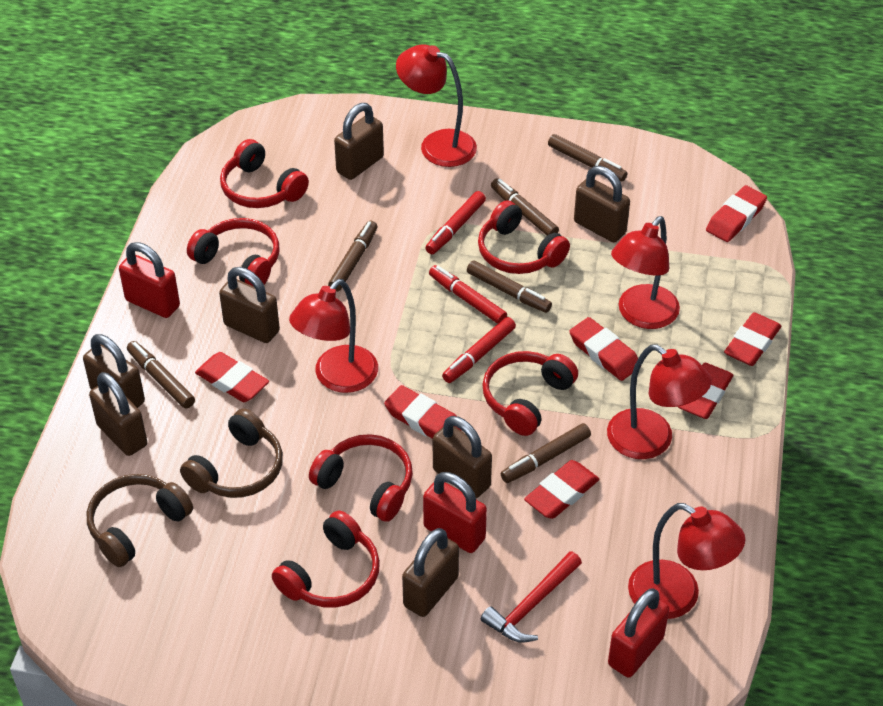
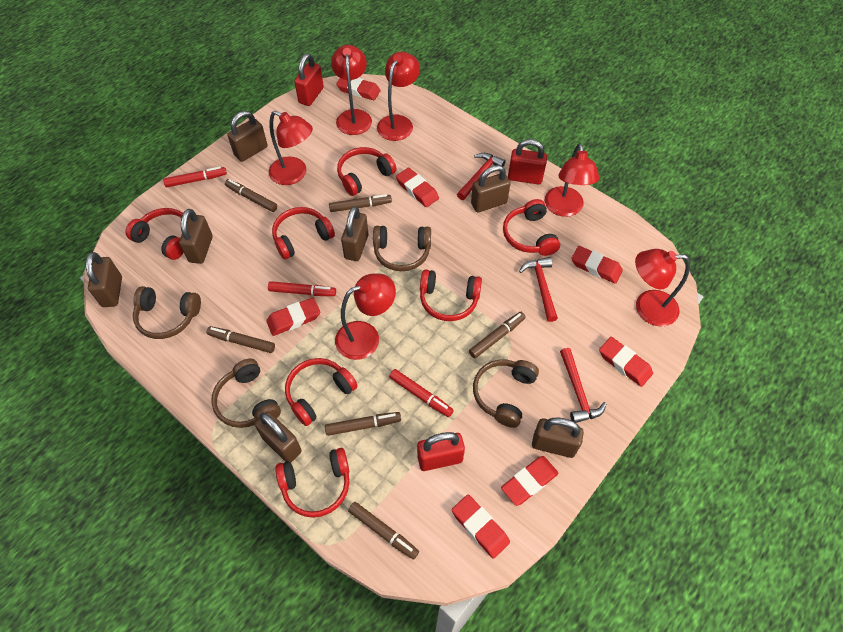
brown headphones: [87,474,193,567] [180,408,283,498] = 2 -> [133,286,201,339] [211,358,281,428] [373,226,431,271] [473,360,539,428] = 4
red hammer: [481,551,582,643] = 1 -> [457,153,506,200] [519,257,558,322] [560,348,606,423] = 3
red headphones: [187,218,279,286] [220,139,309,208] [272,511,380,608] [309,434,413,522] [478,200,570,274] [482,351,578,436] = 6 -> [125,208,184,260] [272,207,335,260] [275,448,350,518] [285,358,358,426] [337,147,396,196] [420,269,482,321] [503,199,560,256] = 7
red lamp: [289,279,378,393] [396,44,477,167] [607,344,712,459] [611,216,680,329] [628,503,745,619] = 5 -> [269,111,313,185] [331,45,372,135] [335,273,396,360] [377,52,420,141] [545,143,599,217] [635,249,690,327] = 6

